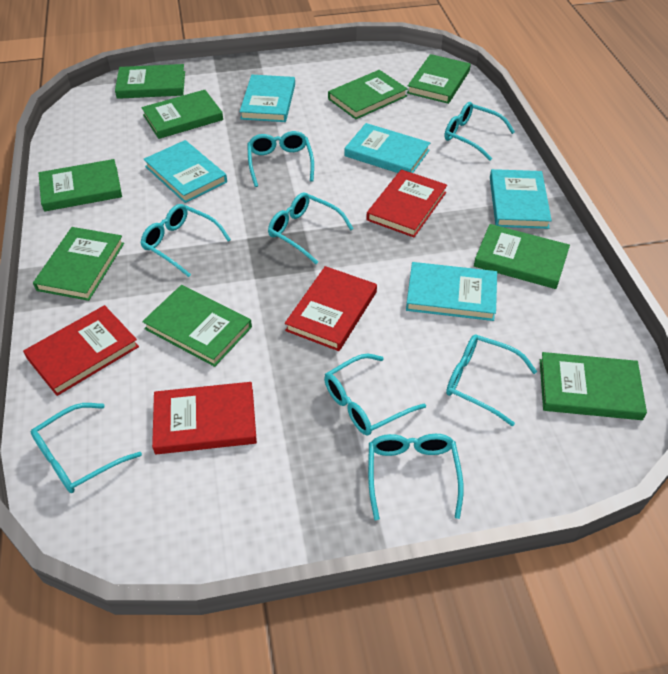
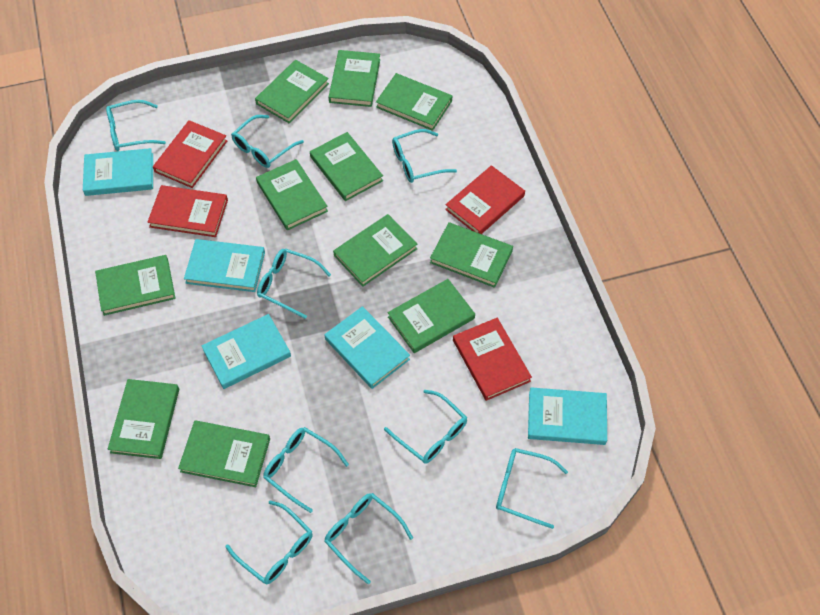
green book: [33,227,124,301] [39,159,122,212] [115,64,185,99] [141,90,223,139] [142,285,252,367] [328,70,408,119] [407,54,471,104] [474,224,570,289] [540,352,647,420] = 9 -> [95,255,176,316] [108,379,179,459] [178,420,270,487] [255,60,329,123] [256,159,328,230] [310,132,383,201] [328,50,380,107] [333,214,418,287] [376,73,452,131] [388,279,475,353] [430,222,513,288] = 11
turquoise glasses: [31,403,142,493] [140,204,231,277] [247,131,314,187] [268,192,354,264] [324,354,426,436] [368,434,464,520] [444,102,515,161] [446,335,537,426] = 8 -> [106,100,166,151] [226,501,313,584] [231,115,304,168] [257,248,331,319] [263,427,349,513] [324,493,413,584] [384,390,467,464] [392,129,457,183] [496,448,568,529] = 9

